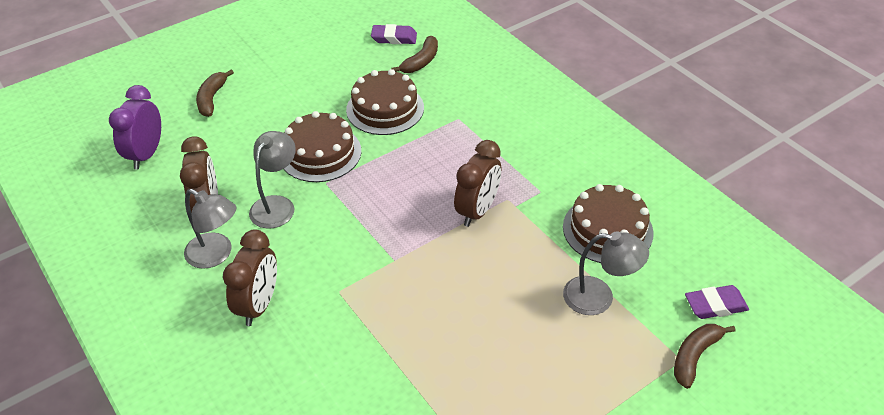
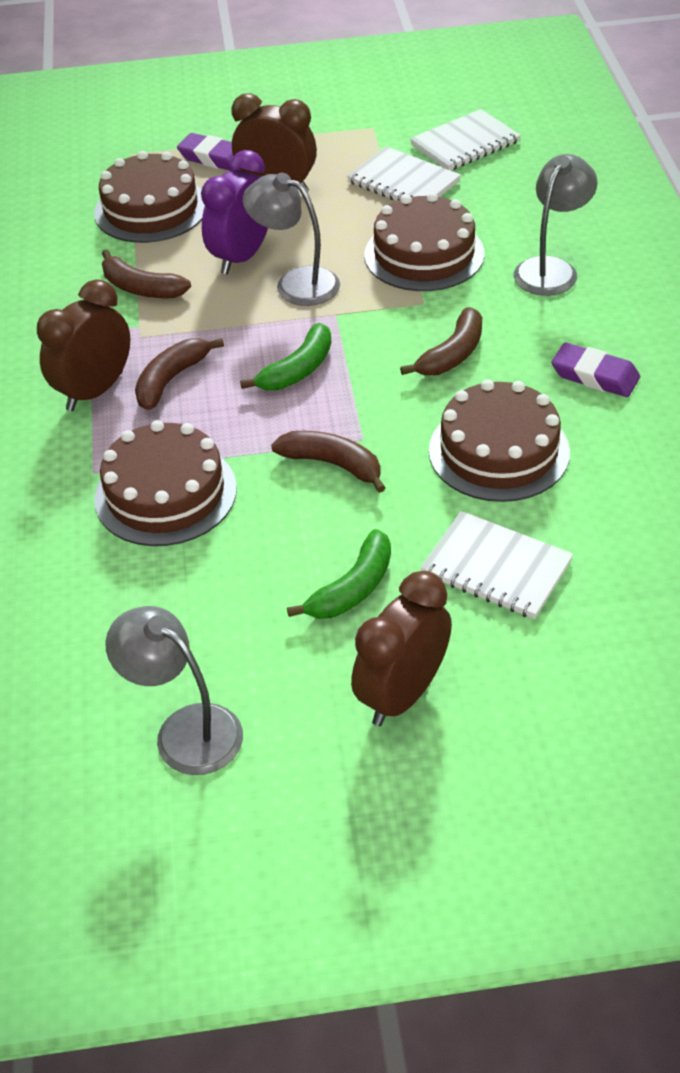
brown banana: [196,69,234,117] [391,36,438,73] [674,324,735,389] = 3 -> [102,249,191,298] [135,338,224,410] [271,431,386,493] [400,307,482,375] = 4
brown cake: [284,111,361,182] [346,69,424,135] [563,184,654,263] = 3 -> [94,151,205,243] [94,420,237,546] [364,192,485,291] [429,379,570,502] = 4
green banana: none = 0 -> [240,323,332,390] [287,529,391,619] = 2
white notebook: none = 0 -> [347,146,461,201] [410,109,521,171] [420,511,574,619] = 3

